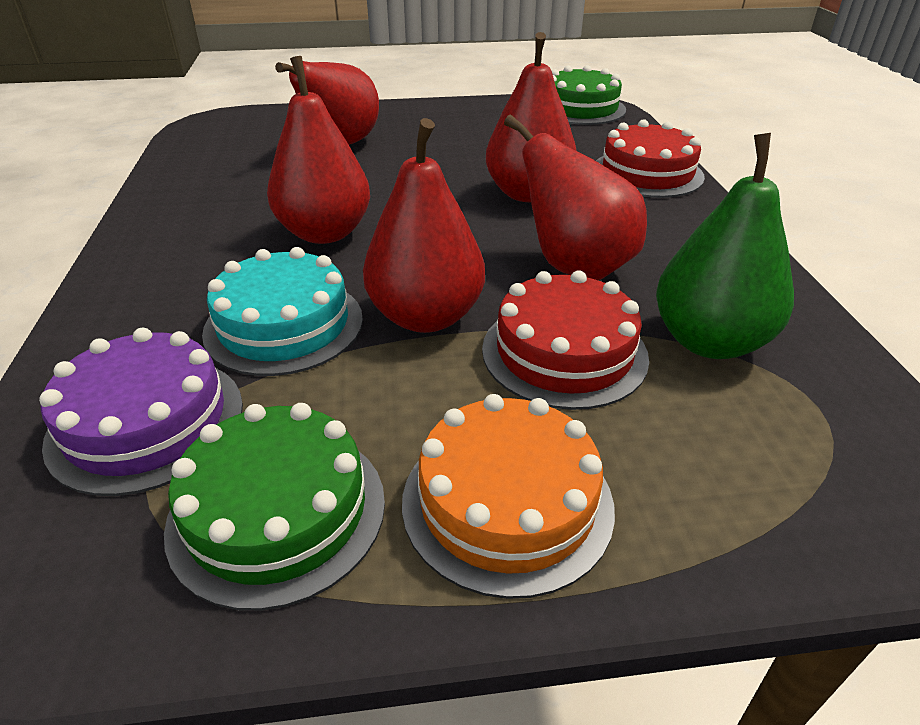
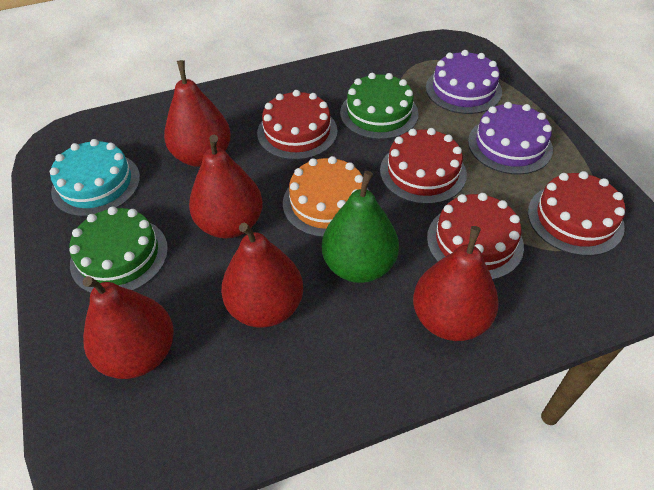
purple cake: [39,328,243,496] = 1 -> [426,50,502,114] [468,102,553,175] = 2
red cake: [482,270,649,410] [596,119,705,198] = 2 -> [257,90,338,160] [380,128,467,204] [427,193,524,280] [528,171,625,256] = 4

